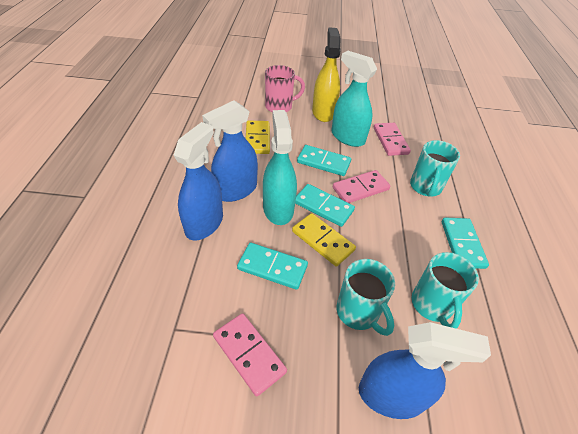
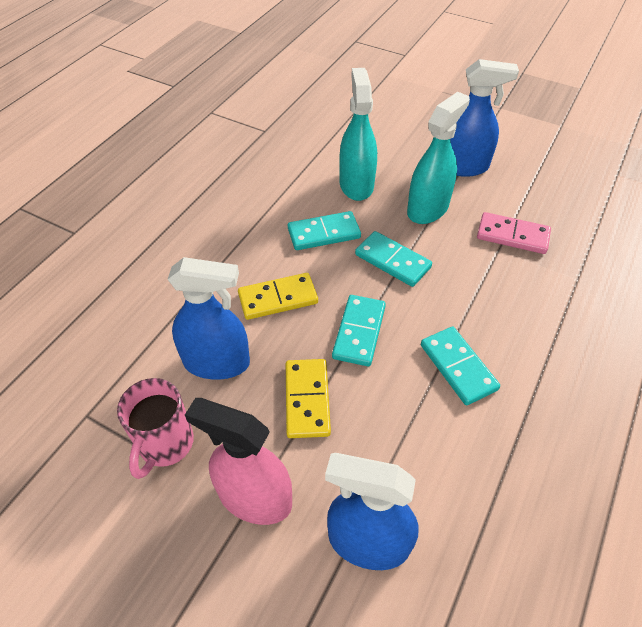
pink domino: [213,313,287,396] [333,170,390,203] [374,123,411,156] = 3 -> [477,212,551,254] = 1
pink spray bottle: none = 0 -> [185,398,292,525] = 1
turquoise mug: [336,259,395,336] [410,140,460,197] [412,252,479,329] = 3 -> none = 0
yellow spray bottle: [312,27,341,122] = 1 -> none = 0

